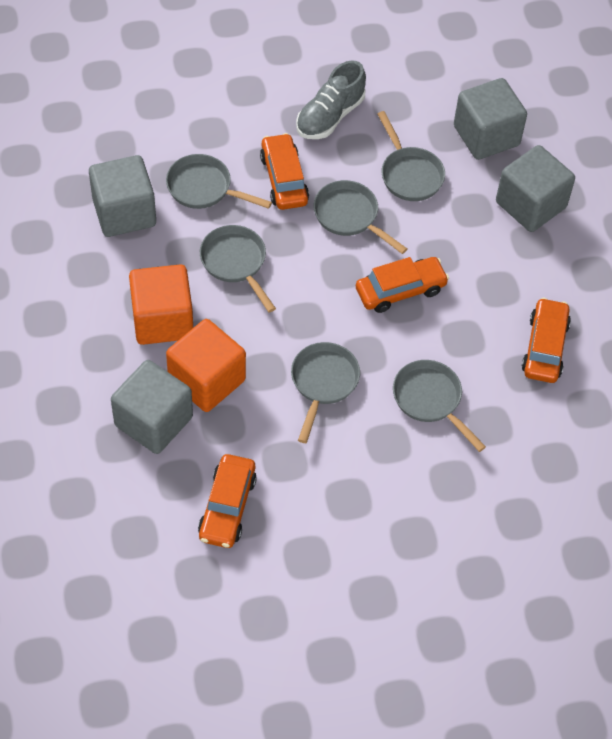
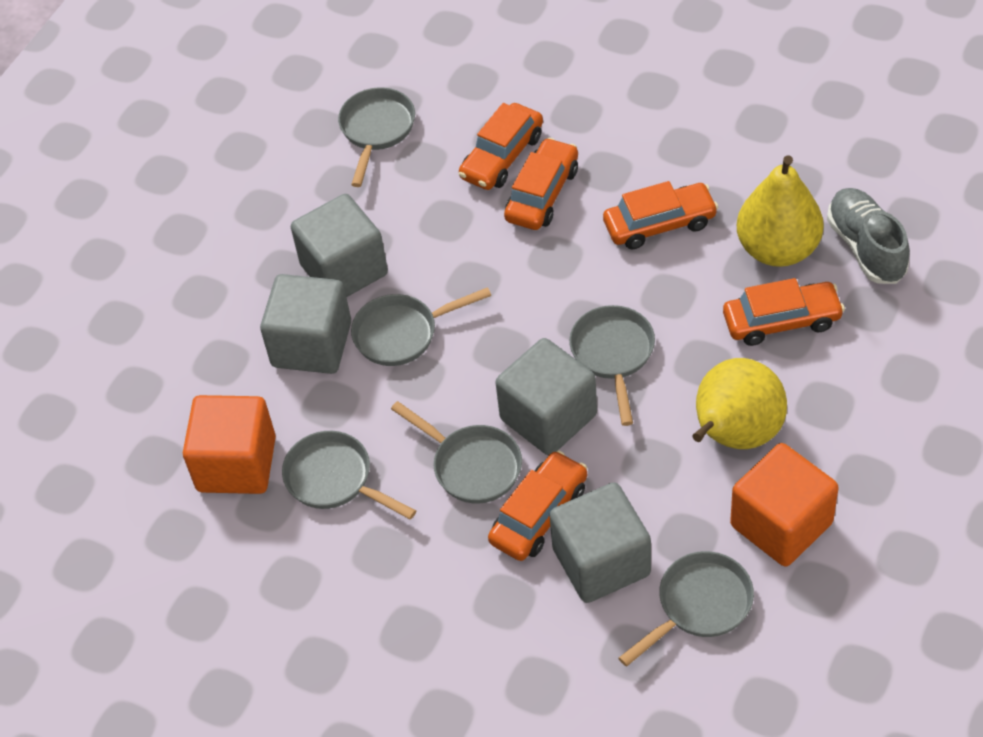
orange car: [198,454,257,548] [260,133,309,210] [356,257,449,313] [522,297,571,383] = 4 -> [459,103,543,190] [488,451,587,561] [504,138,578,230] [603,181,719,250] [723,278,845,346] = 5
yellow pear: none = 0 -> [692,358,787,449] [737,155,824,267] = 2

